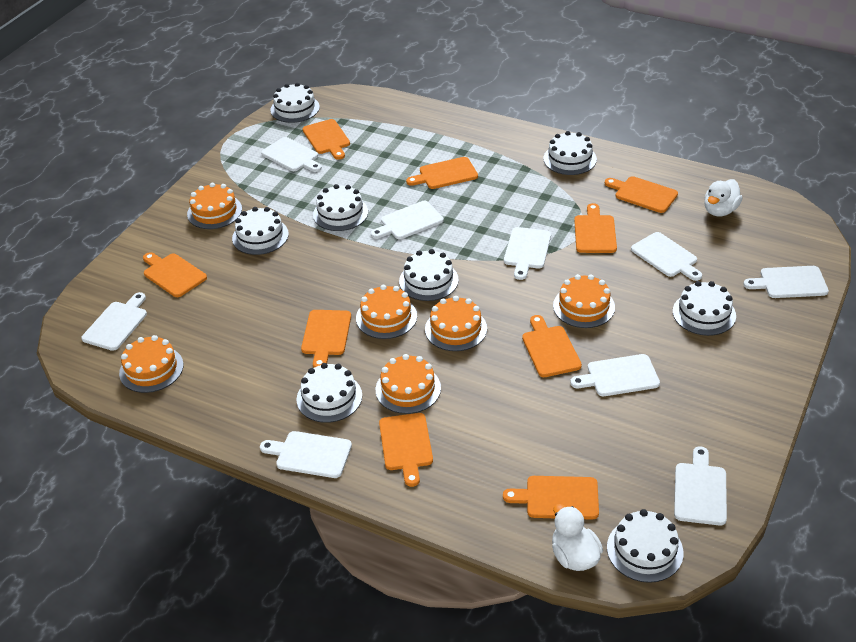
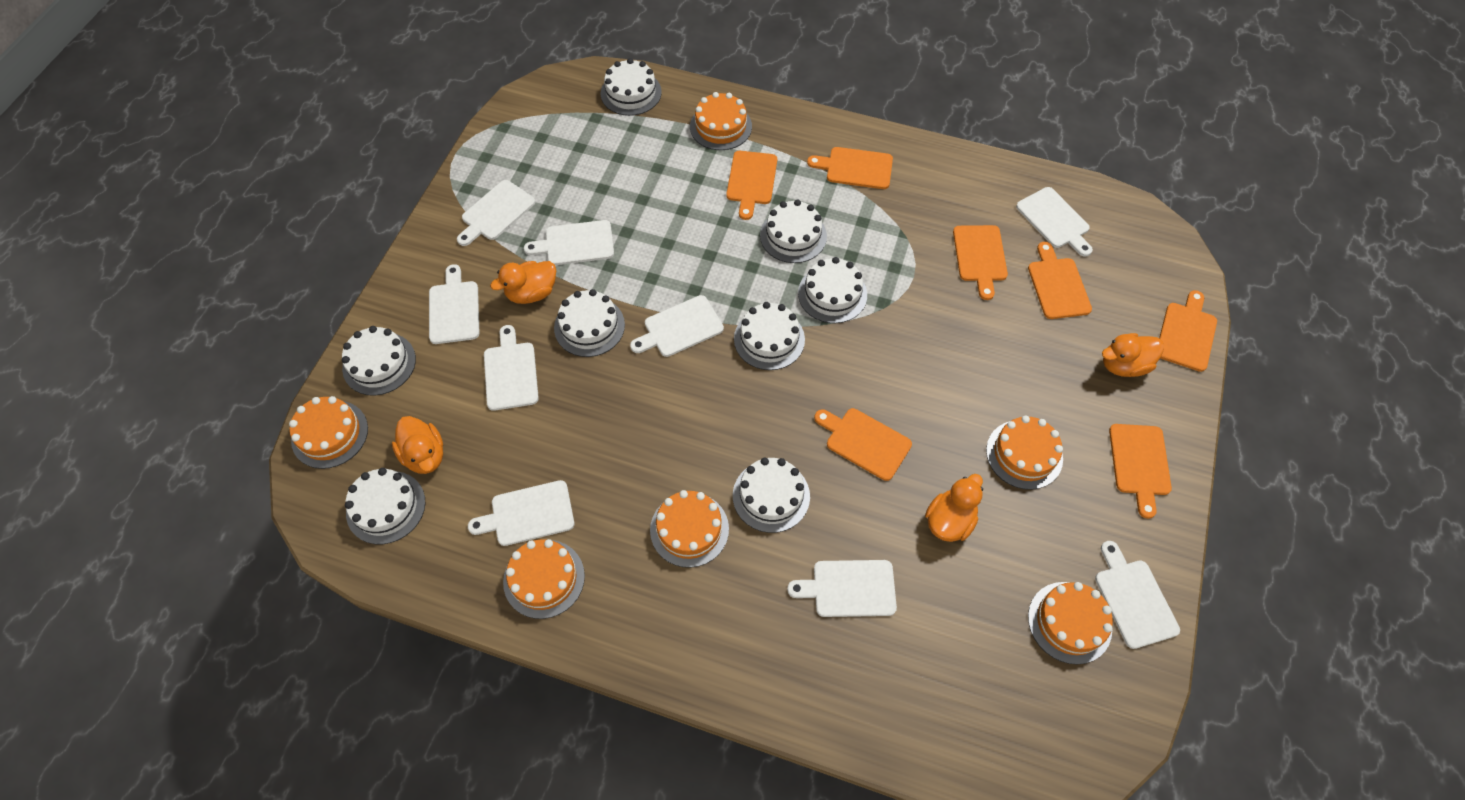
orange cutting board: [143,252,207,297] [301,310,351,368] [302,119,350,160] [379,413,433,487] [406,157,478,189] [503,476,599,520] [522,315,582,377] [574,203,617,253] [605,176,678,213] = 9 -> [726,151,777,220] [807,147,893,189] [814,408,912,481] [953,225,1008,300] [1028,242,1092,319] [1109,424,1172,519] [1159,290,1217,372] = 7
orange duck: none = 0 -> [392,416,443,474] [490,261,556,304] [925,474,983,542] [1102,333,1164,377] = 4
white duck: [552,504,603,571] [704,179,743,216] = 2 -> none = 0

